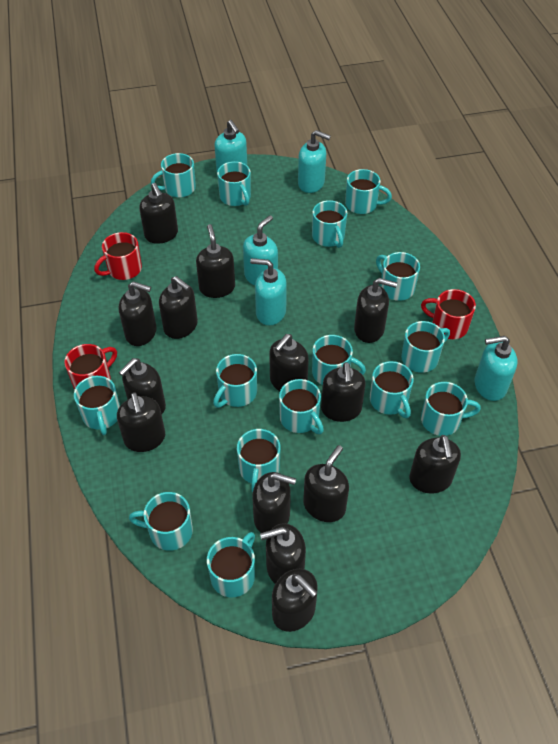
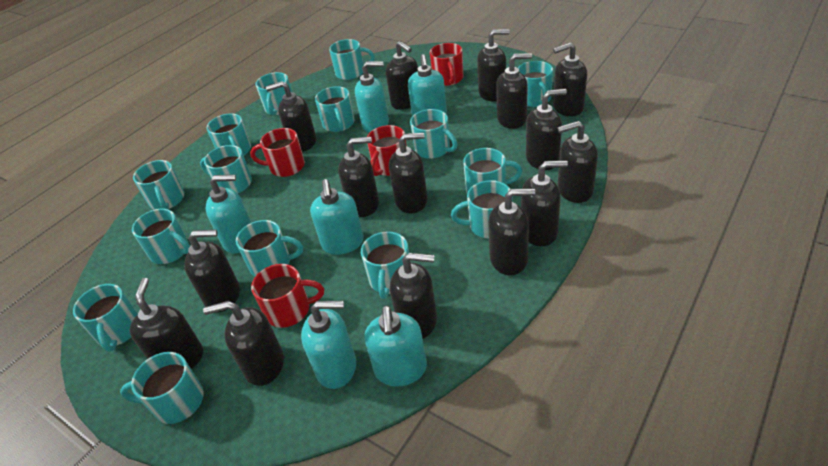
black soap dispenser: [117,393,165,452] [119,281,157,346] [119,358,166,414] [139,183,178,244] [159,276,198,339] [196,224,235,298] [252,472,296,533] [260,523,306,584] [269,334,309,391] [272,569,318,632] [303,445,349,522] [321,362,365,422] [354,278,397,343] [409,435,461,493] = 14 -> [130,278,203,368] [184,229,240,313] [203,301,284,386] [266,81,316,152] [338,137,379,217] [386,41,418,110] [389,132,428,214] [390,253,437,339] [477,29,510,101] [488,188,535,275] [496,53,532,129] [521,160,568,246] [526,89,567,170] [553,42,587,117] [557,121,598,203] = 15
red mug: [64,344,117,390] [94,232,142,280] [421,289,476,339] = 3 -> [250,128,305,177] [251,264,324,328] [367,125,407,176] [430,43,464,86] = 4
turquoise soap dispenser: [214,120,247,171] [243,215,278,286] [250,258,287,326] [298,130,331,193] [475,336,517,401] = 5 -> [206,175,251,254] [301,301,356,389] [310,179,364,255] [355,61,389,133] [364,306,427,387] [408,54,447,116] = 6

